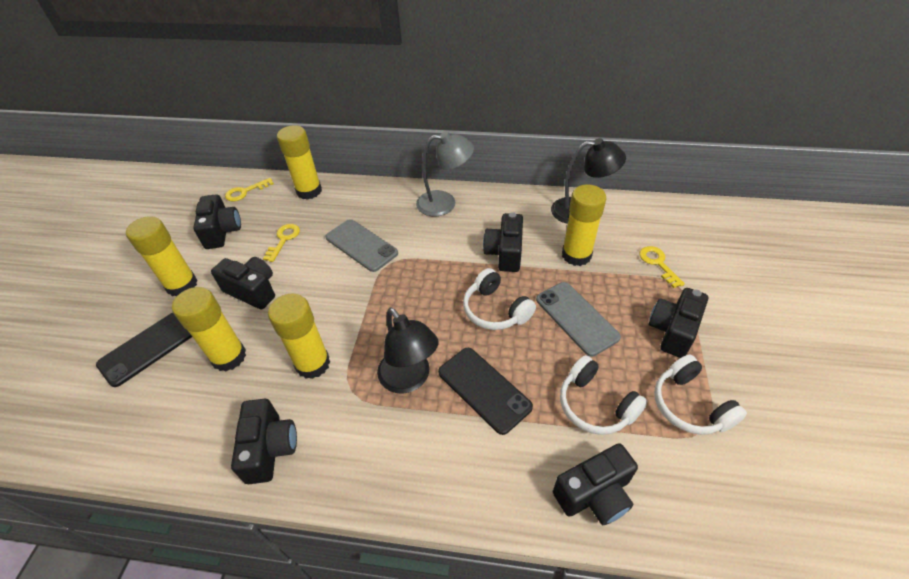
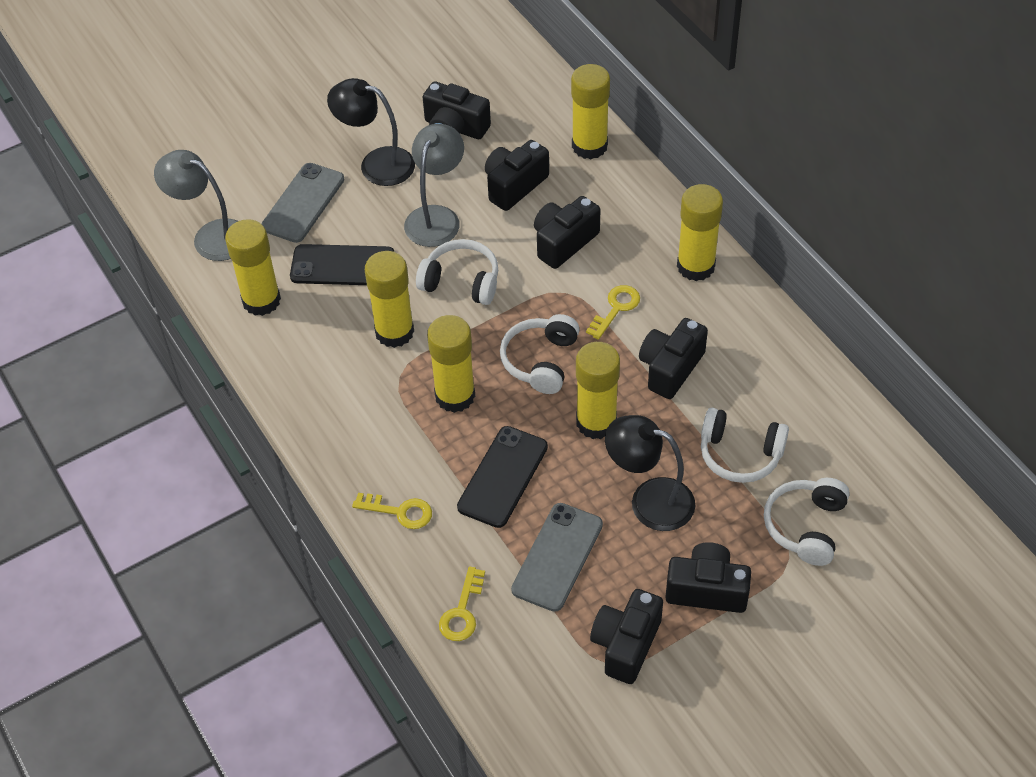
grey lamp: [416,132,474,217] = 1 -> [154,150,238,261] [404,124,464,247] = 2
white headphones: [463,268,536,330] [560,355,648,435] [654,355,747,435] = 3 -> [416,239,498,305] [500,314,580,394] [701,408,789,483] [764,478,850,566] = 4
yellow glue stick: [126,216,198,296] [172,287,246,371] [268,294,330,379] [277,125,322,200] [562,184,606,266] = 5 -> [225,219,281,316] [365,251,414,348] [427,315,475,413] [571,64,610,159] [576,342,620,439] [677,184,723,281] = 6

